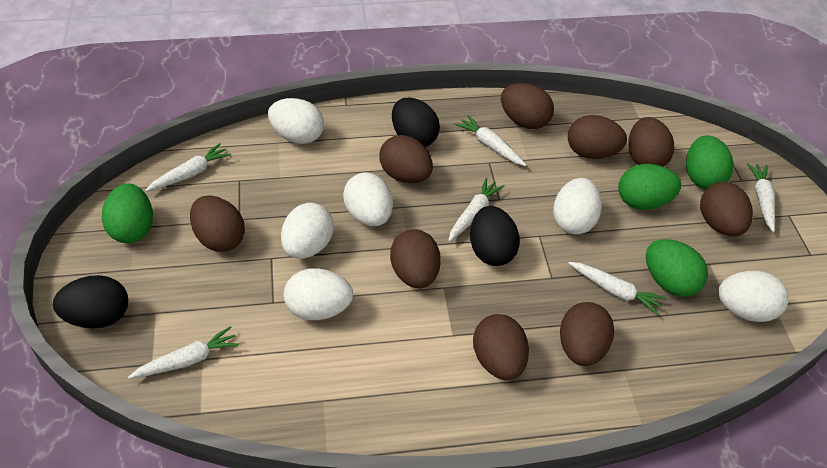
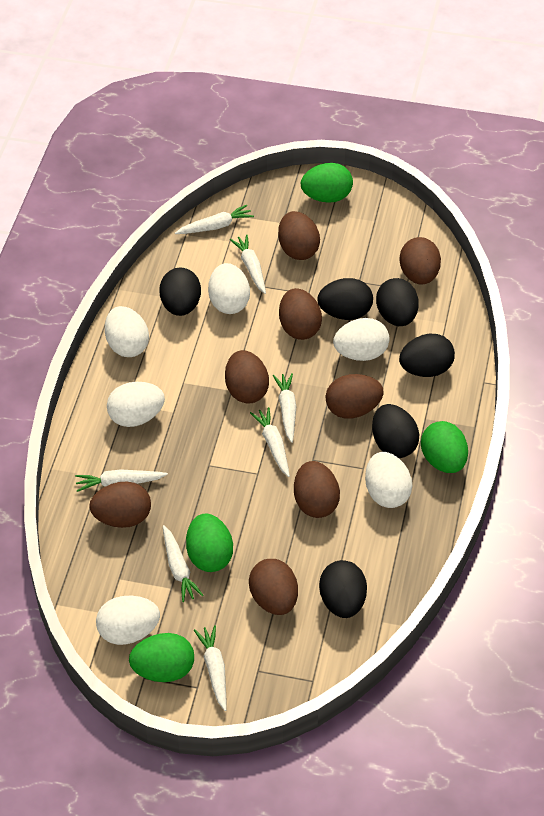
black egg: [53,275,128,328] [392,98,440,147] [470,206,520,266] = 3 -> [159,268,201,316] [317,278,373,320] [319,560,367,618] [372,404,419,458] [376,278,419,326] [399,334,455,377] = 6
brown egg: [190,196,245,252] [379,135,433,183] [390,229,441,288] [473,314,529,380] [501,83,554,129] [560,302,614,366] [568,115,627,159] [629,117,674,167] [700,182,753,236] = 9 -> [89,481,151,528] [225,350,269,404] [249,559,298,615] [278,211,320,260] [279,288,322,340] [294,461,340,518] [325,374,384,419] [399,237,441,285] = 8
white carrot: [128,326,239,379] [145,143,231,192] [448,178,504,242] [455,115,526,166] [568,262,666,315] [747,163,775,232] = 6 -> [75,469,168,492] [163,525,204,602] [175,205,254,234] [194,625,226,711] [230,235,266,294] [250,407,290,477] [273,373,296,443] = 7

